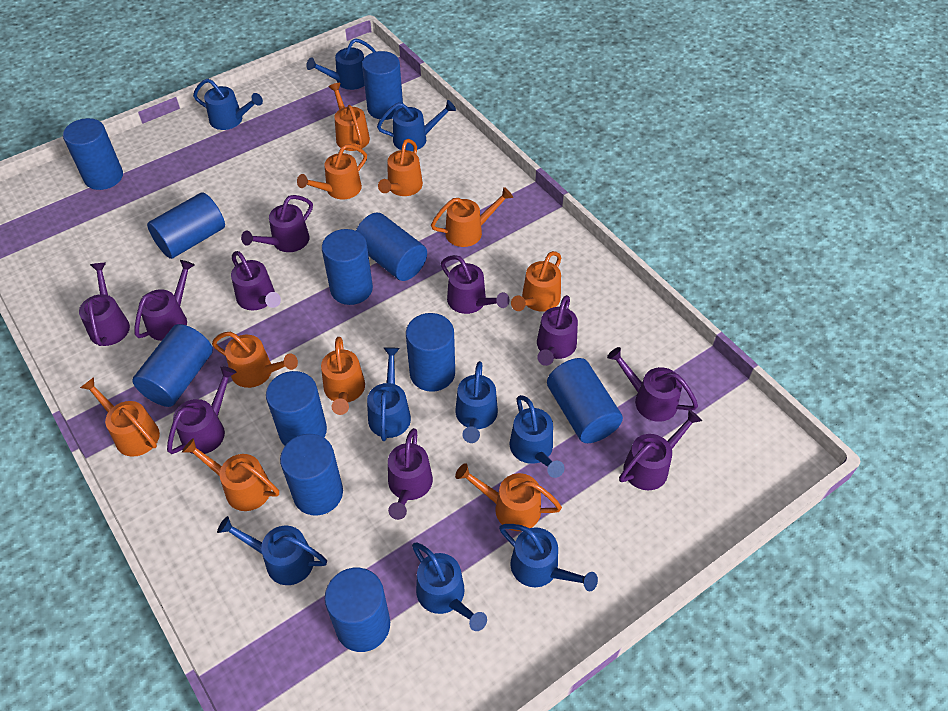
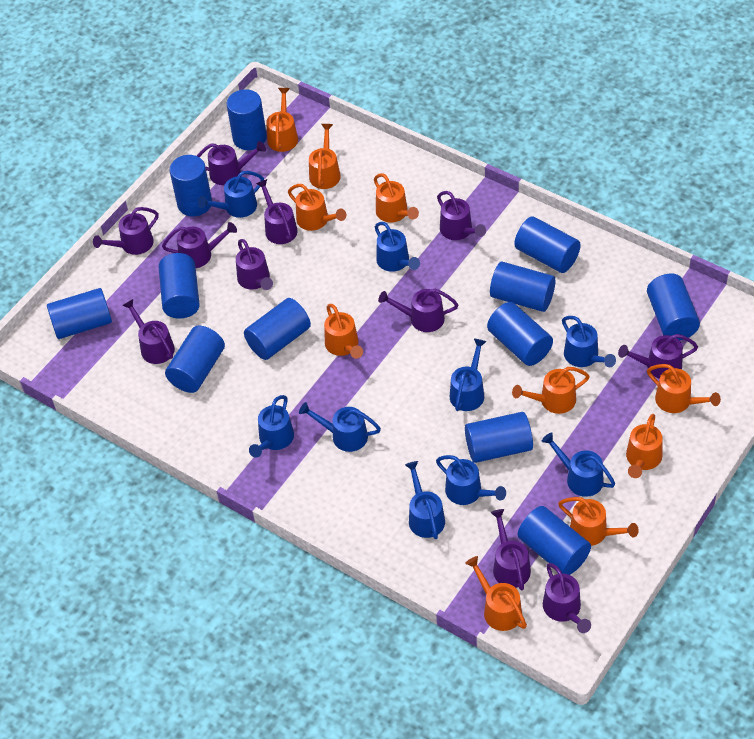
blue cylinder: [63,118,123,190] [132,324,213,407] [147,192,225,259] [266,371,327,445] [280,434,343,516] [322,229,373,305] [325,568,390,652] [356,213,427,281] [362,51,403,120] [406,313,455,392] [547,358,623,443] = 11 -> [47,288,112,339] [159,253,200,318] [165,326,225,393] [170,155,212,216] [227,89,267,150] [244,298,311,360] [465,412,533,463] [487,302,553,366] [490,262,555,312] [514,216,581,273] [518,506,591,575] [647,273,700,340] = 12
purple watering can: [79,263,130,346] [134,260,195,341] [167,366,237,454] [231,251,281,310] [241,195,313,252] [388,428,433,520] [441,255,509,314] [537,295,578,366] [607,347,698,422] [619,410,702,490] = 10 -> [93,207,159,255] [122,299,175,364] [162,222,237,268] [197,141,266,185] [236,239,273,290] [256,179,298,244] [378,289,458,332] [437,191,486,240] [490,509,531,590] [543,563,591,633] [618,334,698,379] = 11

